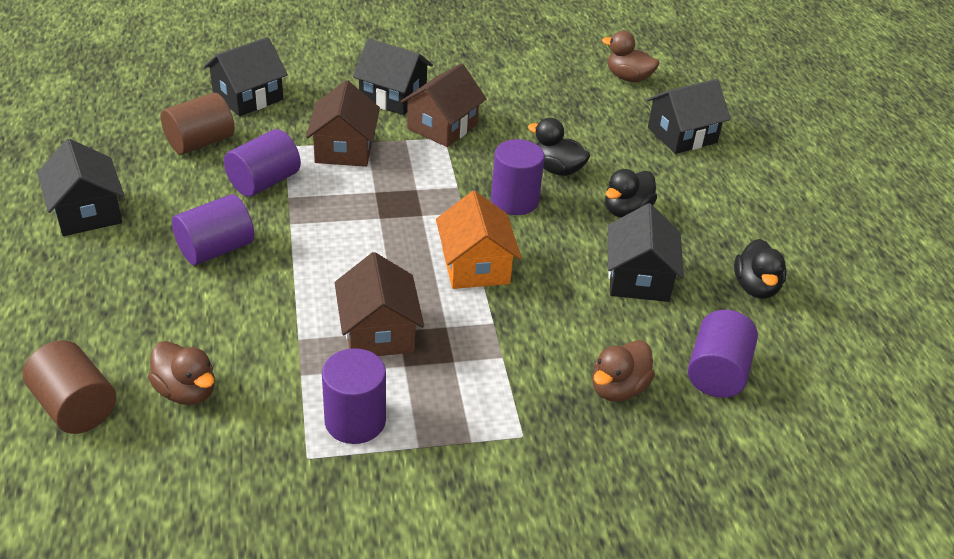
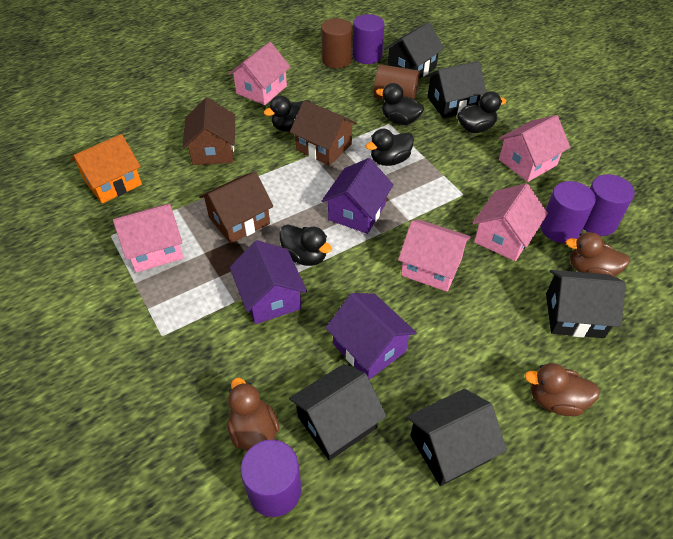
black duck: [528,118,590,176] [605,169,657,218] [734,239,787,299] = 3 -> [264,95,310,132] [280,224,332,266] [366,129,414,166] [376,83,424,125] [457,91,507,133] = 5
pink house: none = 0 -> [113,203,184,273] [228,42,290,105] [398,220,471,292] [473,183,548,261] [498,115,570,182] = 5
purple cylinder: [172,194,254,265] [224,129,301,197] [322,348,386,444] [491,139,545,215] [688,310,758,398] = 5 -> [241,440,302,517] [352,14,384,64] [541,181,596,243] [583,174,635,236] = 4
purple house: none = 0 -> [230,240,307,324] [322,158,394,234] [326,293,417,380] = 3

